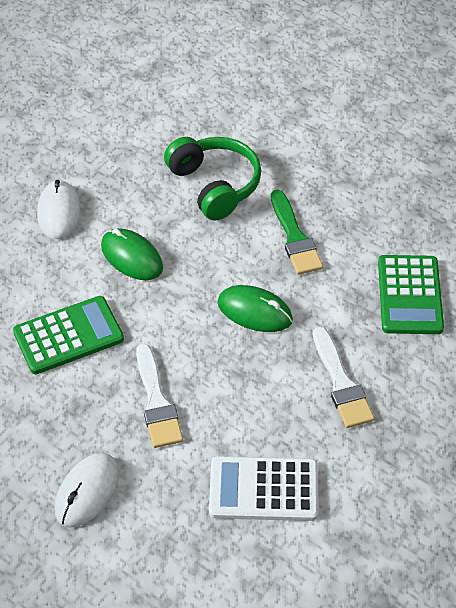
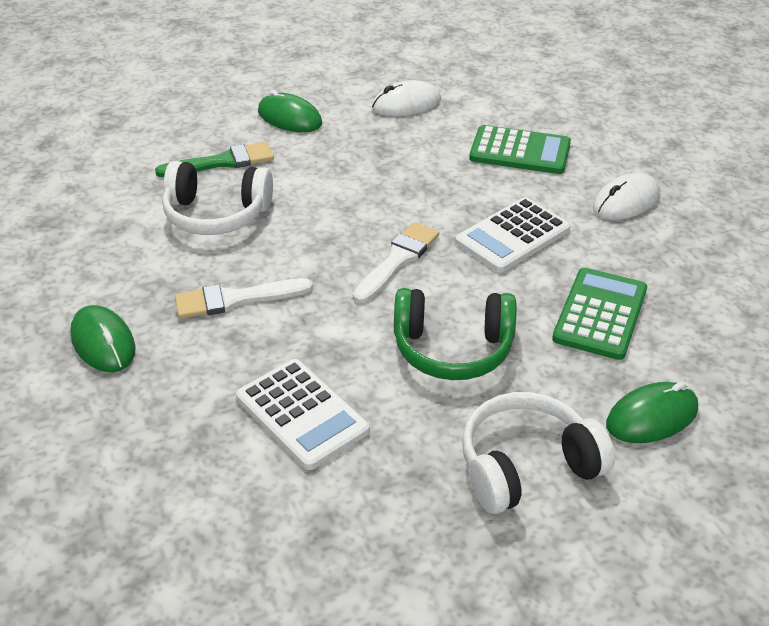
green mouse: [101,228,163,280] [218,285,293,332] = 2 -> [70,305,135,372] [258,90,322,132] [606,382,698,443] = 3
white calculator: [209,456,318,521] = 1 -> [236,359,370,470] [455,197,571,273] = 2
white headphones: none = 0 -> [162,161,273,235] [462,392,615,514] = 2

